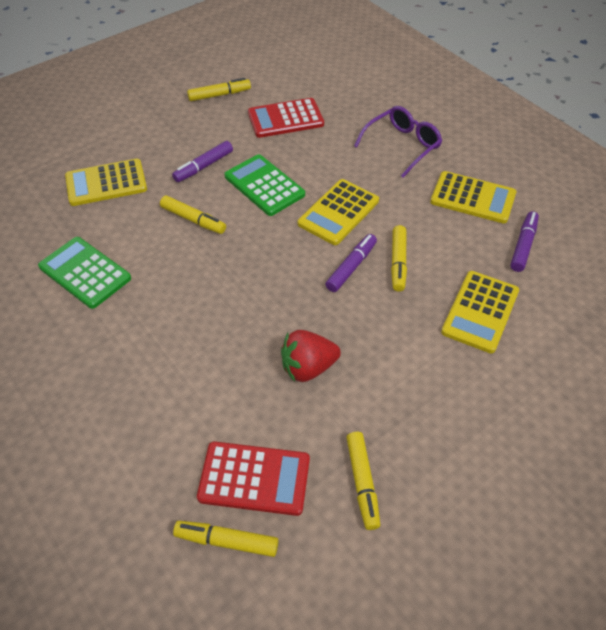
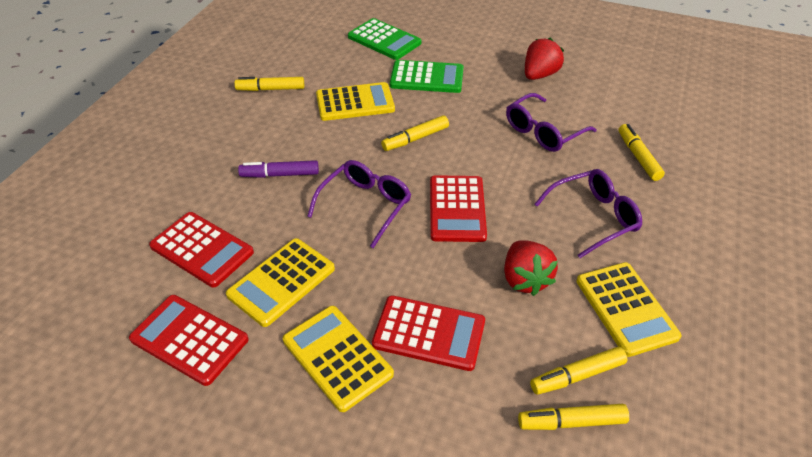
purple glasses: [354,106,442,178] = 1 -> [307,160,411,248] [506,93,597,152] [535,169,642,258] = 3
purple marker: [172,141,233,182] [325,234,377,292] [510,211,539,272] = 3 -> [238,160,319,178] = 1
red calculator: [197,441,310,516] [248,98,324,138] = 2 -> [129,295,249,386] [149,212,254,288] [372,295,485,371] [430,175,487,242] = 4
red strawberry: [281,330,341,382] = 1 -> [504,240,558,296] [525,38,564,80] = 2

